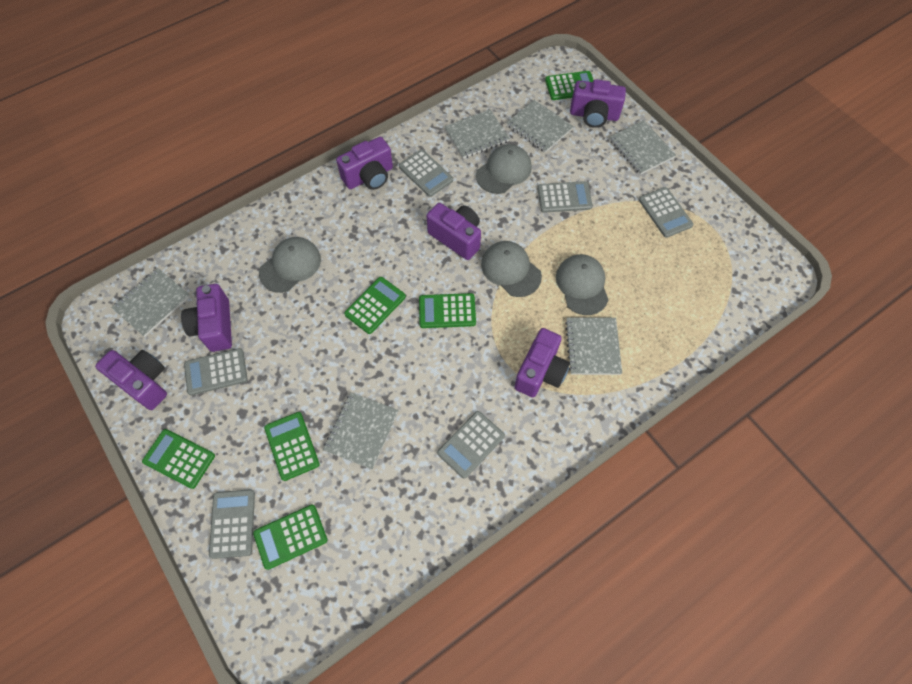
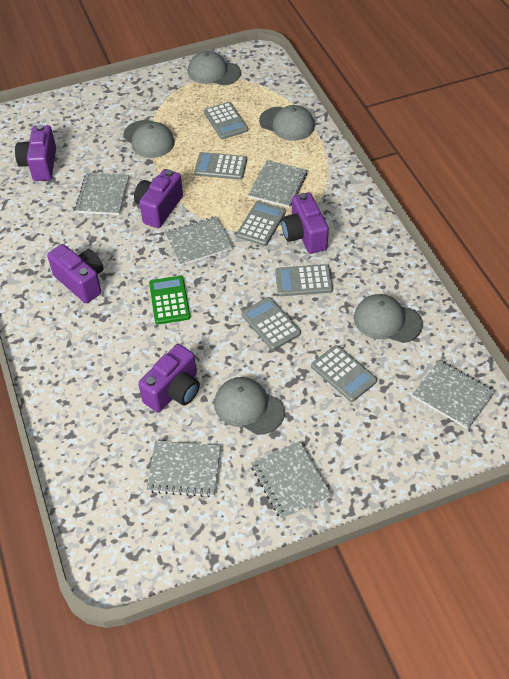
green calculator: [142,429,215,489] [253,505,327,570] [264,412,320,481] [344,277,406,334] [419,293,476,328] [545,71,594,100] = 6 -> [149,276,190,324] = 1
grey cap: [259,237,321,293] [476,144,532,194] [481,241,542,297] [556,254,608,315] = 4 -> [123,120,175,158] [188,51,241,86] [214,377,285,435] [259,105,315,141] [354,294,423,343] = 5
purple camera: [95,350,167,410] [181,284,232,352] [336,137,393,190] [426,203,481,260] [514,328,570,397] [570,79,626,128] = 6 -> [15,124,56,181] [47,244,104,303] [134,169,183,228] [138,344,200,412] [281,192,329,254] = 5

